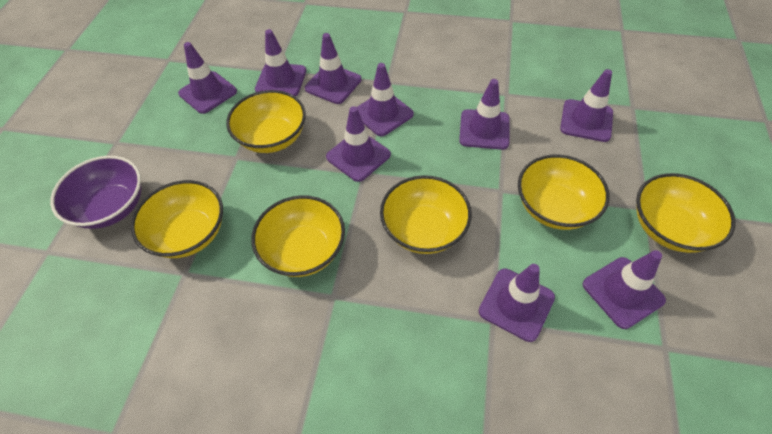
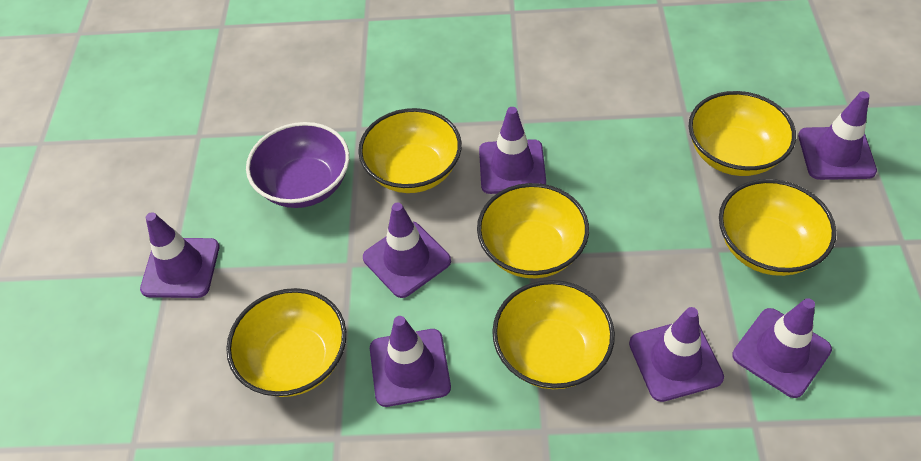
purple traffic cone: [178,42,237,114] [255,29,306,96] [305,33,361,104] [326,106,391,182] [357,63,414,136] [459,79,509,150] [479,264,555,342] [560,69,613,142] [583,250,666,329] = 9 -> [140,212,219,298] [363,203,451,298] [370,316,451,407] [479,107,546,194] [629,307,724,402] [732,298,832,398] [798,91,877,180] = 7

